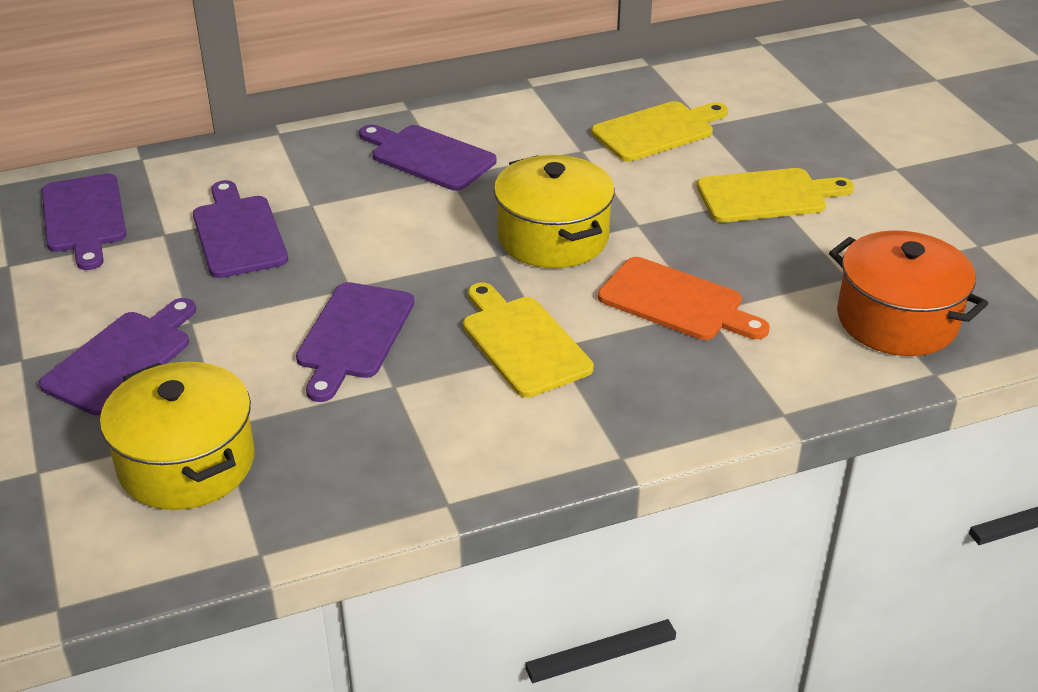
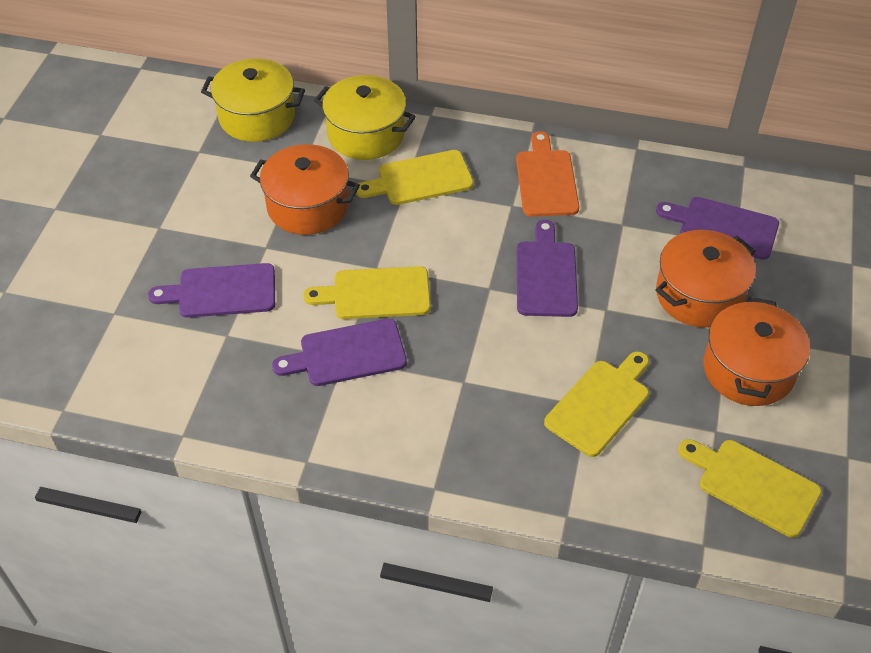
orange pot: [829,230,988,356] = 1 -> [250,144,360,235] [656,230,756,328] [703,297,810,406] = 3
purple cutting board: [39,298,196,415] [42,174,126,270] [193,180,288,278] [296,282,414,402] [359,125,497,191] = 5 -> [148,263,275,318] [272,319,407,386] [517,220,578,317] [656,197,779,260] = 4
yellow cutting board: [463,282,594,398] [591,101,728,161] [697,168,854,222] = 3 -> [303,266,431,319] [356,150,474,205] [544,351,649,457] [678,439,822,538] = 4

